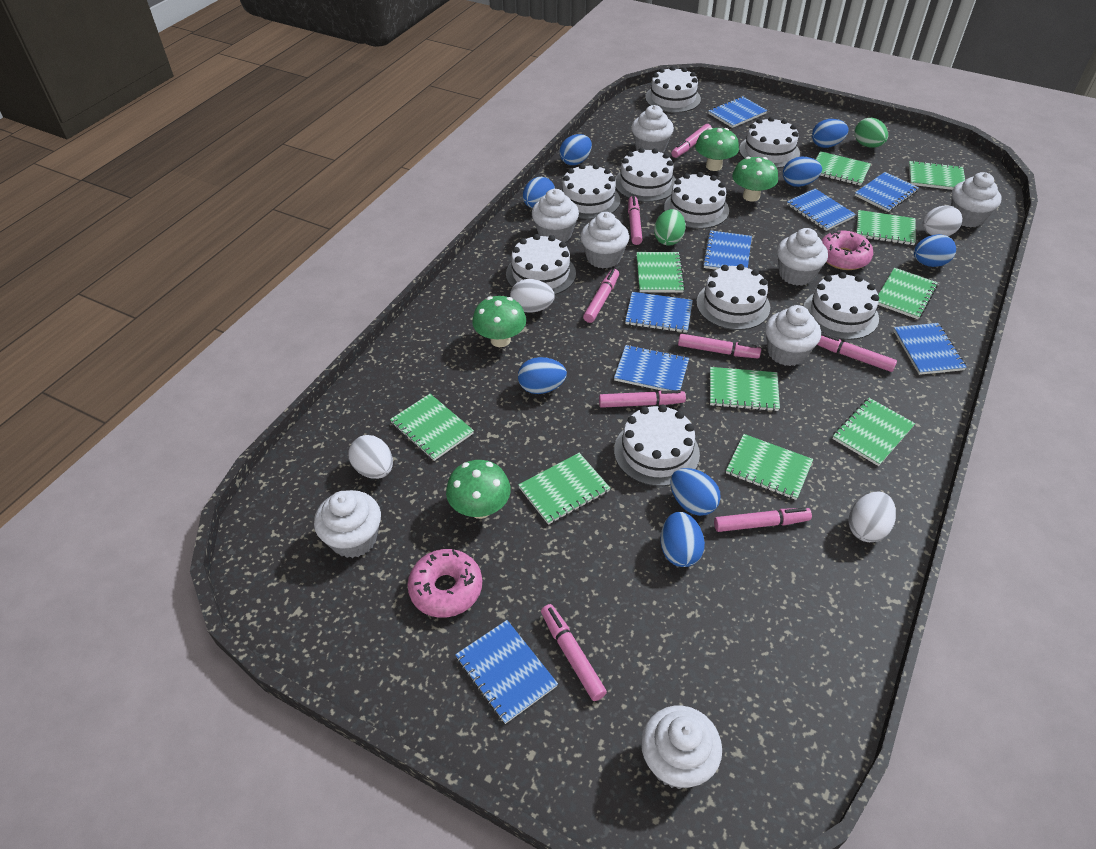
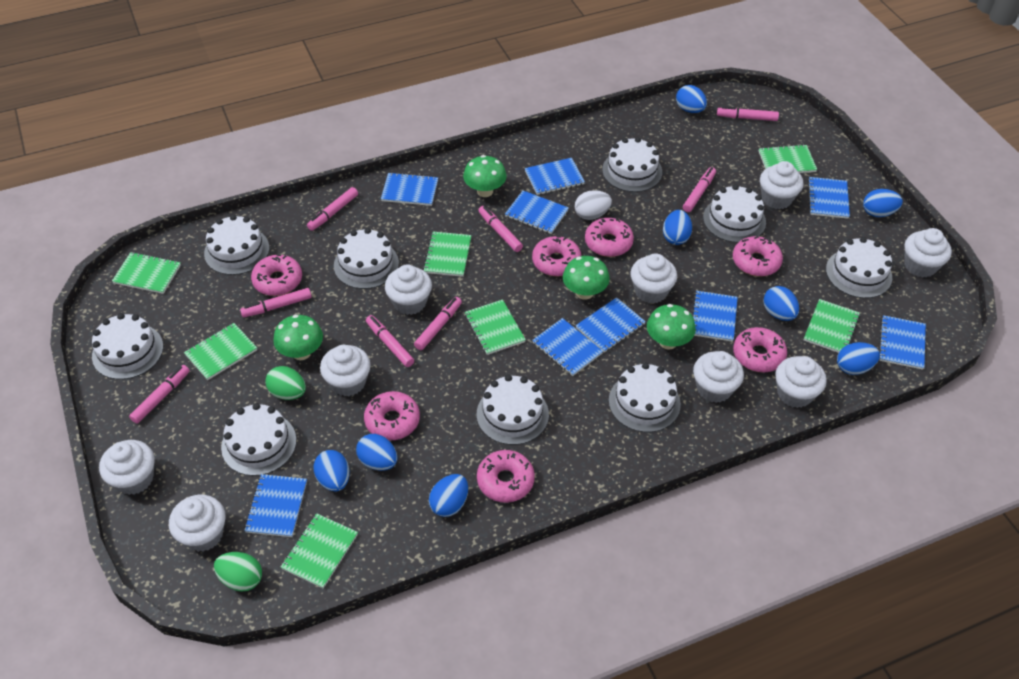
blue notebook: [455,620,558,724] [614,345,689,391] [625,292,693,333] [703,230,752,270] [708,96,767,128] [787,189,856,231] [855,172,919,212] [893,323,967,375] = 8 -> [244,474,307,537] [381,172,438,206] [505,191,569,234] [525,158,585,195] [532,318,603,376] [576,297,646,352] [692,291,738,342] [808,177,850,219] [879,315,926,370] = 9
green notebook: [390,394,474,461] [518,453,610,525] [636,252,685,293] [710,367,780,412] [726,434,813,500] [816,151,871,186] [832,398,915,466] [856,210,916,245] [878,268,938,319] [909,161,965,190] = 10 -> [112,252,181,294] [184,323,257,380] [281,513,358,588] [423,232,472,277] [465,299,526,355] [759,144,817,173] [804,299,860,353] = 7
pink donut: [407,549,482,618] [822,231,873,270] = 2 -> [251,254,302,296] [364,391,420,440] [477,450,535,503] [532,236,582,276] [585,218,634,257] [733,236,783,276] [733,327,787,372] = 7
white cupcake: [314,490,381,558] [532,189,579,242] [580,212,629,269] [631,105,674,153] [641,706,722,789] [765,305,821,366] [777,228,828,286] [951,172,1001,227] = 8 -> [99,440,154,495] [169,495,226,552] [320,345,371,396] [385,265,432,315] [631,254,677,304] [693,351,744,403] [760,161,803,209] [775,356,827,408] [904,228,952,278] = 9
white egg: [349,435,393,479] [510,279,555,312] [848,492,896,542] [922,205,962,236] = 4 -> [575,190,612,220] = 1

